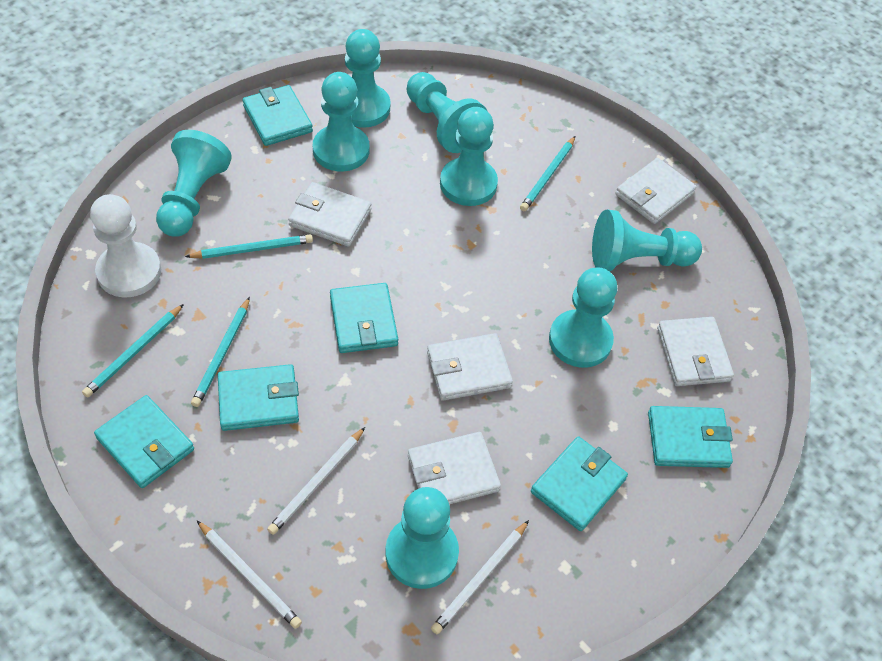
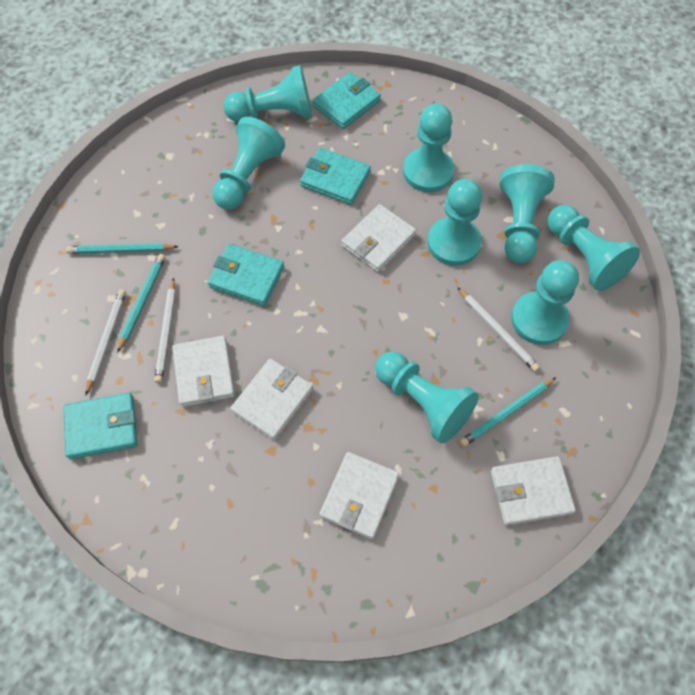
turquoise pencil: [82,304,184,397] [185,235,313,259] [191,297,250,407] [520,136,575,211] = 4 -> [66,243,179,254] [117,254,166,353] [460,377,556,447] = 3
turquoise wallet: [94,395,194,488] [218,364,299,431] [243,85,313,146] [330,283,398,353] [531,436,628,531] [648,406,733,468] = 6 -> [63,393,138,459] [208,244,284,306] [300,148,371,205] [312,72,381,129] = 4
white pawn: [90,194,161,297] = 1 -> none = 0

